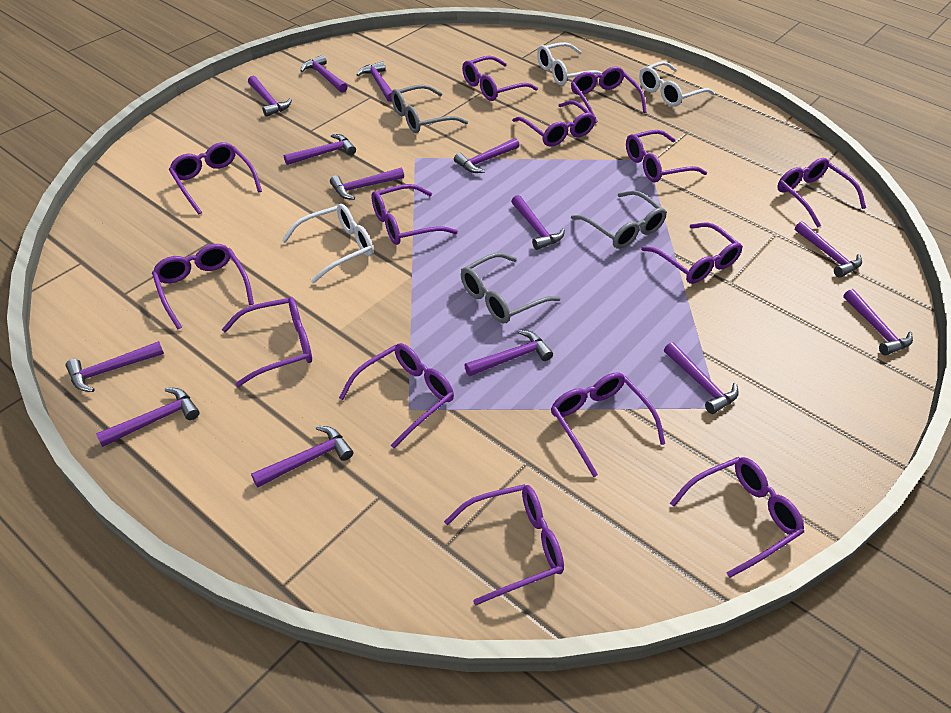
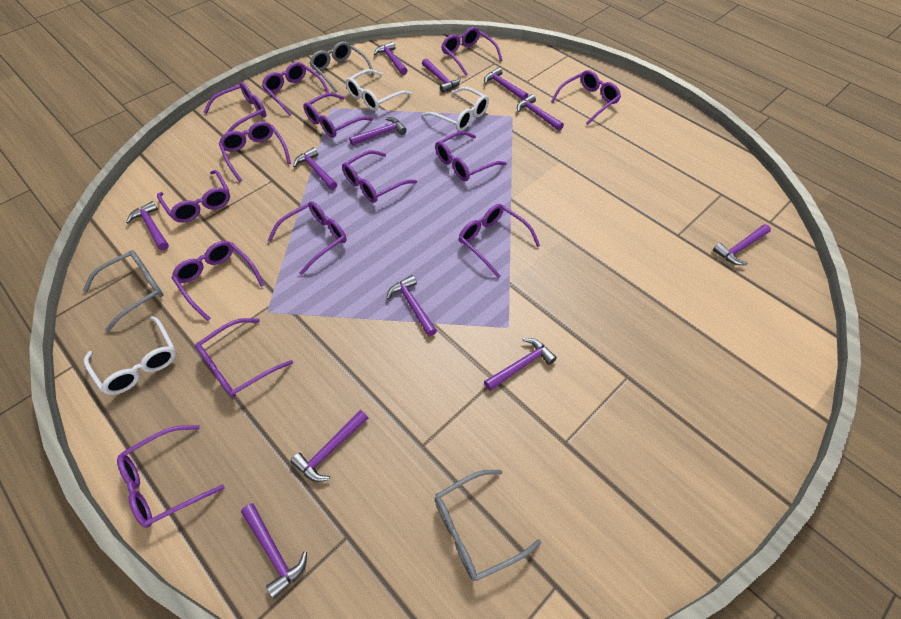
purple hammer: [65,341,164,392] [96,388,200,447] [248,76,292,117] [251,426,353,488] [284,134,356,165] [301,55,348,93] [330,168,404,200] [357,61,392,102] [454,138,520,173] [464,330,553,376] [511,195,565,250] [664,342,739,414] [795,221,862,278] [843,289,913,356] = 14 -> [126,201,169,250] [241,503,307,598] [290,410,368,482] [293,147,337,190] [349,117,407,146] [374,42,408,75] [386,275,437,336] [422,59,460,93] [484,67,528,100] [484,338,557,391] [517,94,564,131] [713,224,771,265] = 12

